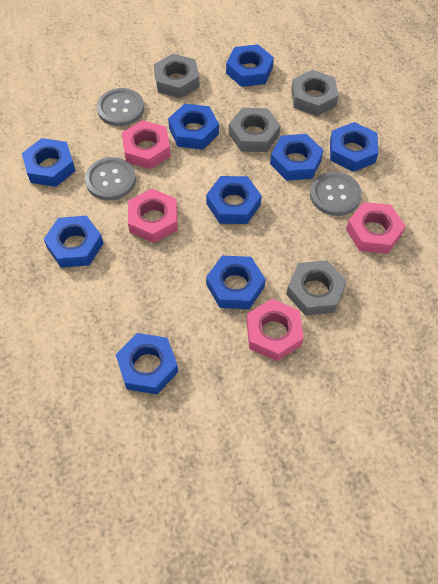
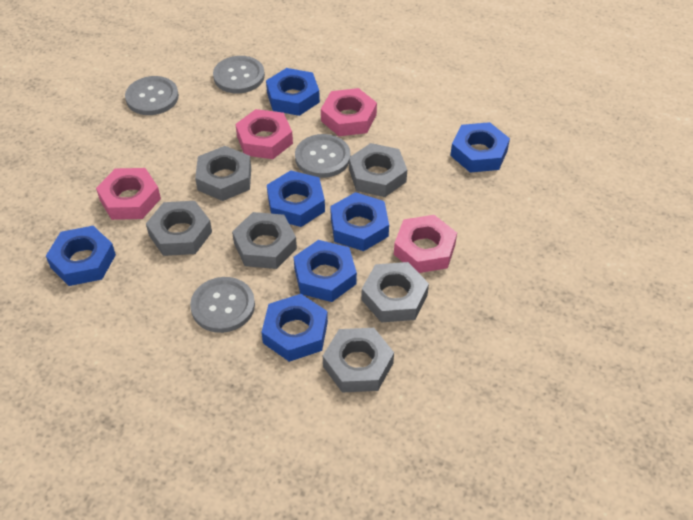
blue nut: [22,138,75,187] [44,215,103,268] [116,333,178,394] [168,104,219,150] [206,176,262,224] [206,256,265,309] [226,44,274,87] [270,134,323,181] [330,122,379,172] = 9 -> [46,226,116,286] [262,294,328,362] [266,68,320,116] [267,170,325,227] [294,240,357,302] [330,192,389,251] [450,122,510,173] = 7
grey button: [85,157,136,200] [97,88,144,126] [310,172,362,216] = 3 -> [125,76,179,115] [190,277,255,333] [213,56,265,93] [295,134,351,178] = 4
grey nut: [154,54,199,98] [229,108,281,152] [286,260,347,316] [291,70,339,116] = 4 -> [146,201,212,256] [195,146,251,201] [232,212,297,269] [323,328,394,392] [349,143,407,197] [361,262,429,323] = 6

